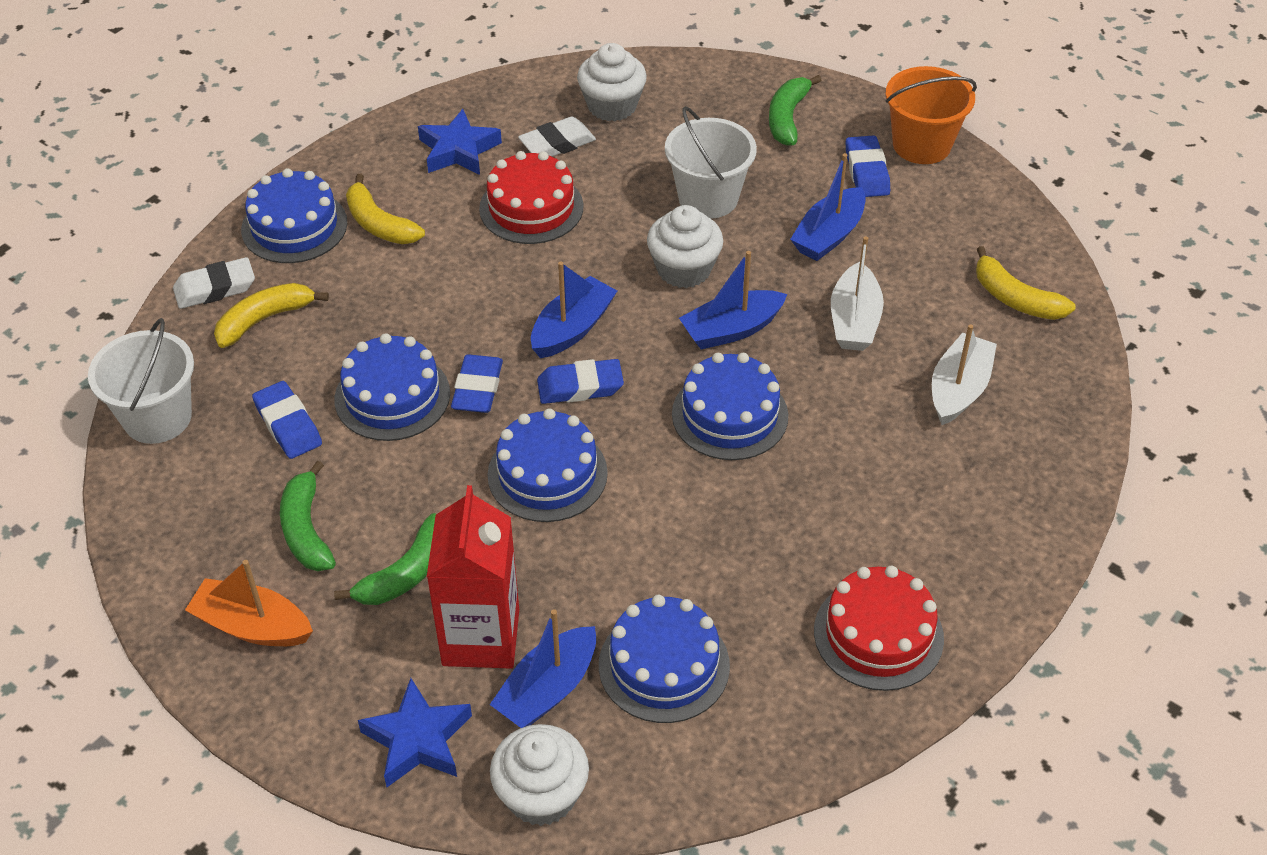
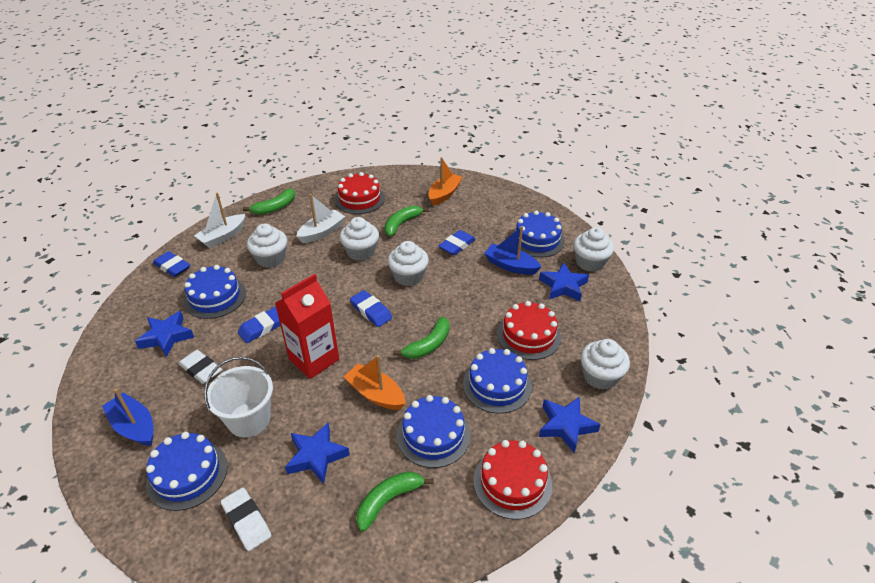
blue boat: [490,609,596,728] [531,262,617,358] [679,251,787,350] [790,153,866,261] = 4 -> [102,389,154,446] [484,226,541,275] = 2
blue star: [358,678,472,787] [418,109,502,175] = 2 -> [135,311,194,357] [285,423,350,484] [539,262,589,301] [539,397,601,453] = 4
green banana: [280,460,336,571] [334,513,436,605] [769,75,822,146] = 3 -> [243,189,295,215] [356,471,434,532] [384,206,429,236] [393,317,450,359] = 4
orange boat: [185,560,313,646] = 1 -> [344,355,405,410] [428,157,462,206] = 2
orange bucket: [885,66,977,164] = 1 -> none = 0
red cake: [479,151,583,244] [814,566,944,691] = 2 -> [335,172,385,214] [473,440,552,520] [497,301,561,360] = 3
white bucket: [88,318,194,444] [665,106,757,219] = 2 -> [204,357,273,437] = 1
white cupcake: [490,724,589,826] [577,43,647,121] [647,205,723,288] = 3 -> [247,224,287,268] [340,217,379,261] [388,241,429,286] [573,227,614,272] [580,339,630,390] = 5
yellow banana: [214,283,329,348] [346,174,425,244] [976,246,1076,320] = 3 -> none = 0

